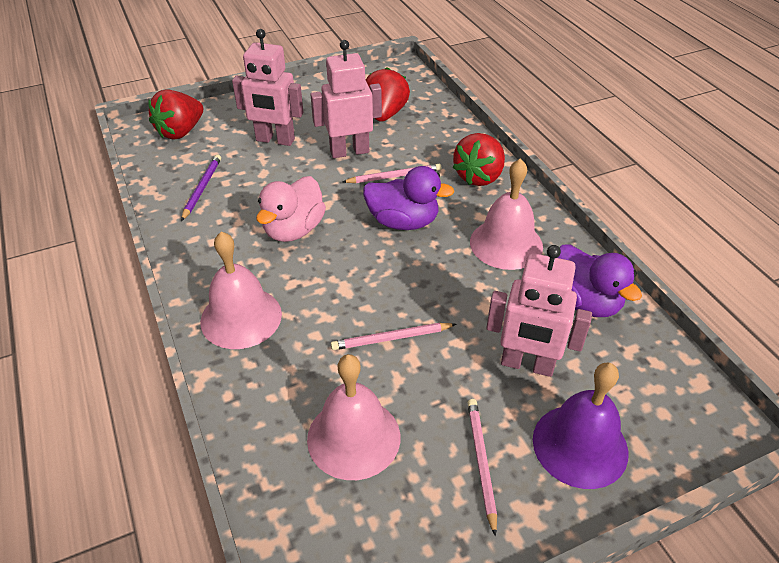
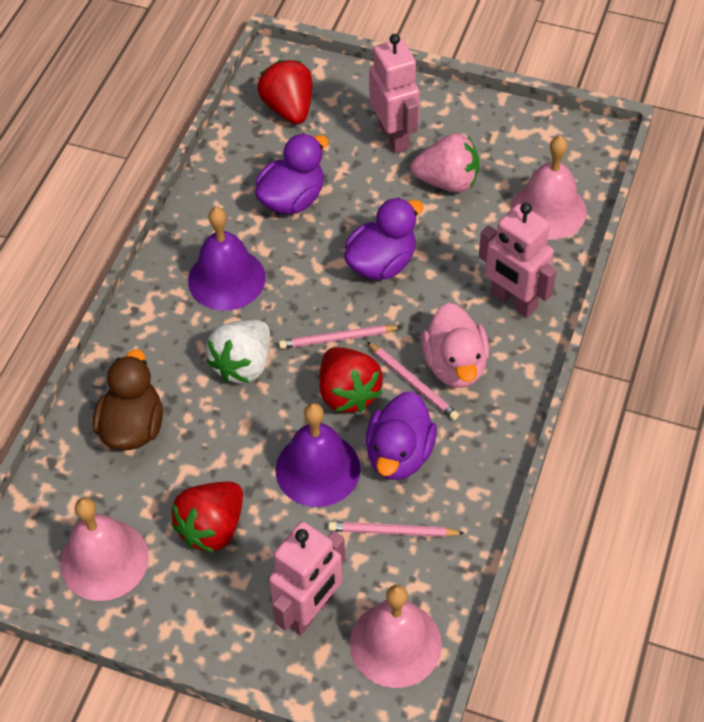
brown duck: none = 0 -> [93,349,163,450] = 1
pink strawberry: none = 0 -> [411,133,479,193] = 1
purple bell: [533,362,628,489] = 1 -> [188,207,266,311] [275,403,361,507] = 2
purple duck: [363,166,454,230] [558,244,642,317] = 2 -> [255,133,329,214] [344,197,423,280] [365,391,437,480] = 3
purple pencil: [181,155,221,221] = 1 -> none = 0
white strawberry: none = 0 -> [206,320,270,383] = 1

